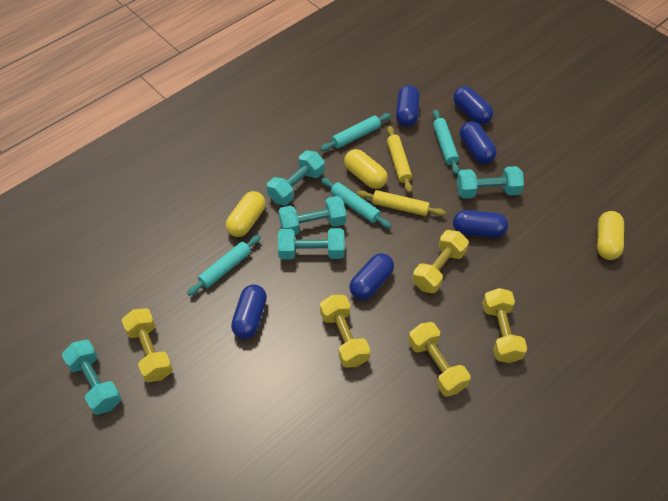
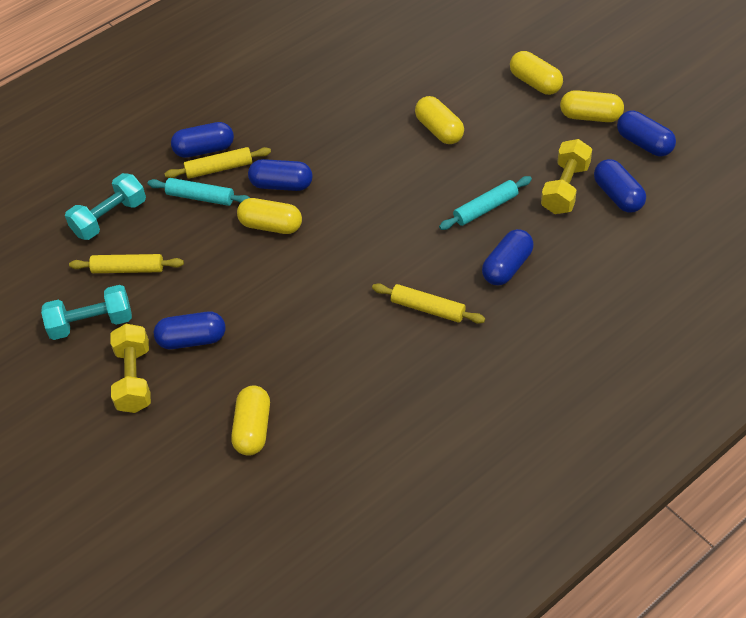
turquoise dumbbell: [62,340,122,415] [267,151,325,205] [278,196,346,235] [278,228,345,260] [457,166,524,199] = 5 -> [41,285,132,340] [65,173,146,240] = 2
turquoise rolling pin: [187,235,261,296] [320,113,391,151] [321,178,391,228] [433,110,459,175] = 4 -> [147,178,250,206] [439,176,532,230] = 2
yellow capsule: [226,191,266,237] [344,149,388,189] [597,211,624,260] = 3 -> [231,385,270,456] [237,198,302,234] [415,96,464,144] [510,51,563,95] [560,90,624,122] = 5
yellow dumbbell: [122,308,173,382] [320,295,370,368] [408,322,470,397] [412,230,469,293] [482,288,527,363] = 5 -> [110,324,151,413] [541,139,592,214] = 2
yellow rolling pin: [357,190,445,216] [387,126,412,193] = 2 -> [69,254,184,273] [164,147,271,179] [372,283,485,324] = 3

